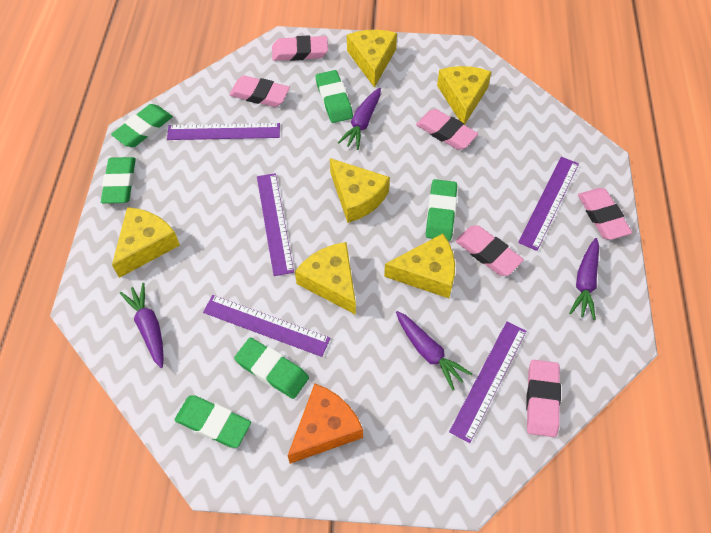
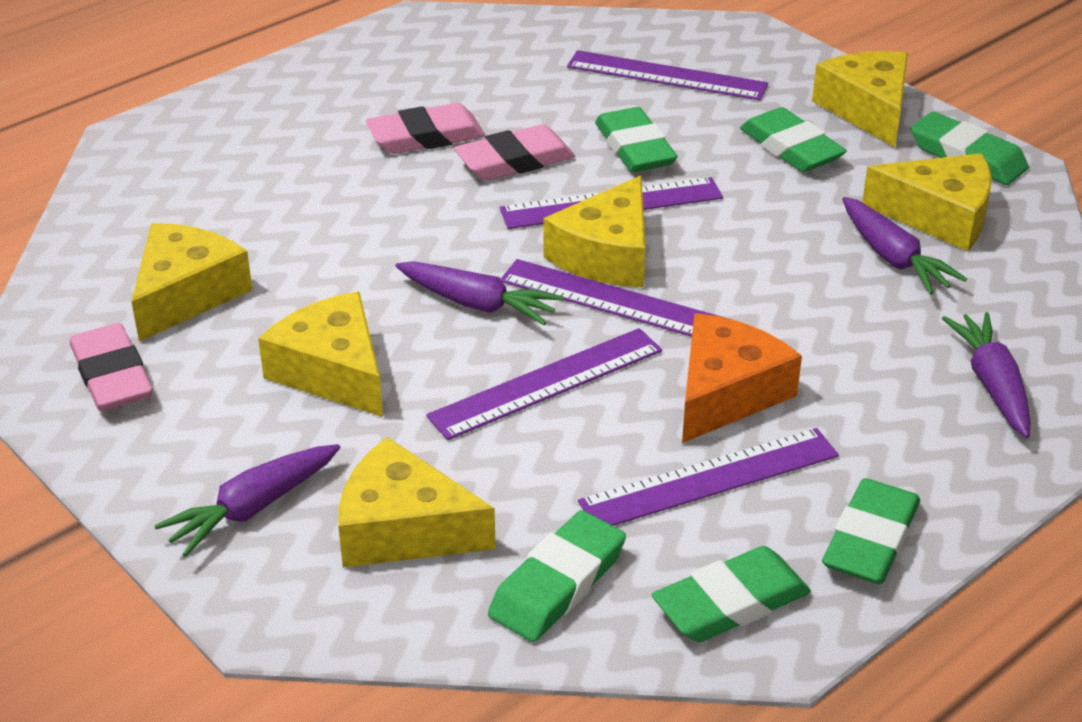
pink eraser: [229,75,290,107] [272,35,328,61] [416,109,478,150] [456,225,524,276] [526,360,561,437] [578,188,632,240] = 6 -> [70,323,153,411] [366,103,485,154] [454,125,575,181] = 3

